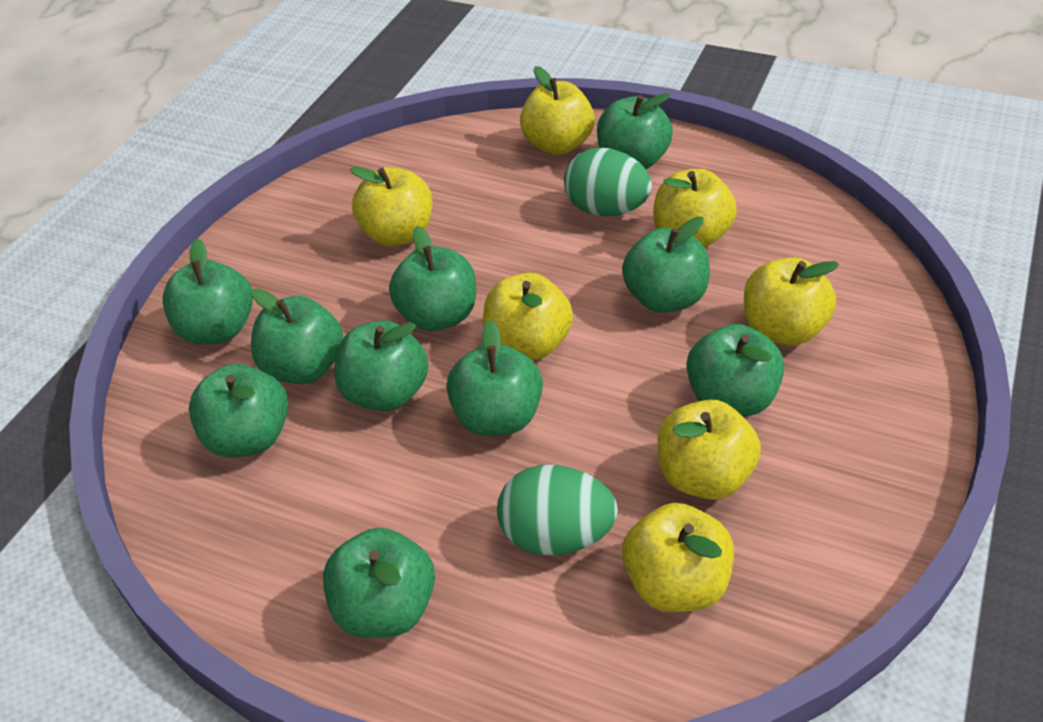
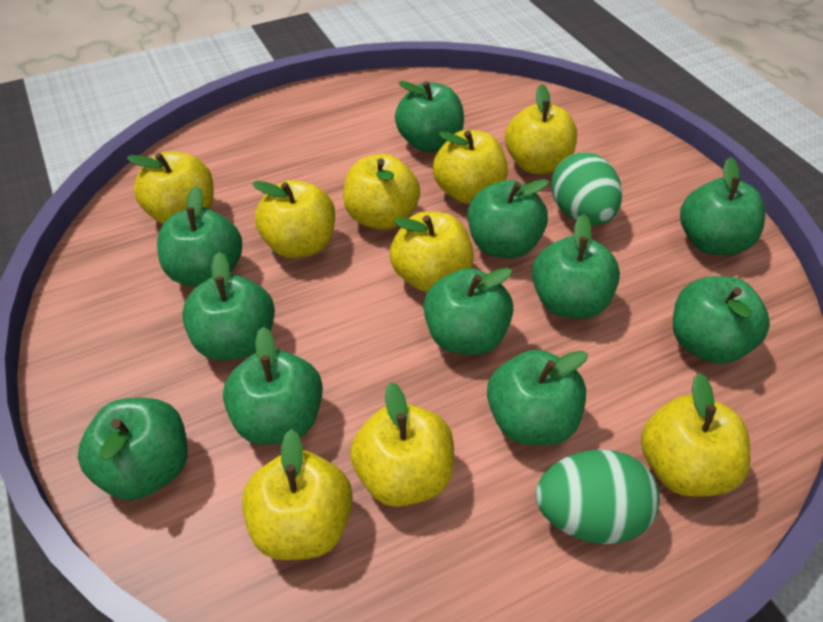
green apple: [162,238,253,345] [189,364,288,458] [251,288,343,384] [323,527,435,638] [334,320,429,411] [389,226,476,331] [446,320,543,436] [597,93,673,169] [622,217,710,313] [686,324,784,417] = 10 -> [78,398,188,500] [157,186,242,287] [182,252,275,361] [223,327,323,445] [395,81,464,152] [423,268,513,355] [468,179,549,258] [487,350,588,445] [532,214,620,319] [673,276,770,364] [680,157,765,255] = 11
yellow apple: [350,167,433,246] [483,273,573,361] [520,66,595,155] [622,503,734,612] [653,169,737,248] [658,399,761,500] [744,257,839,346] = 7 -> [127,151,214,224] [242,429,353,560] [252,180,335,258] [343,154,420,230] [350,382,454,507] [390,211,474,292] [433,130,508,204] [505,84,577,174] [641,373,750,497] = 9

